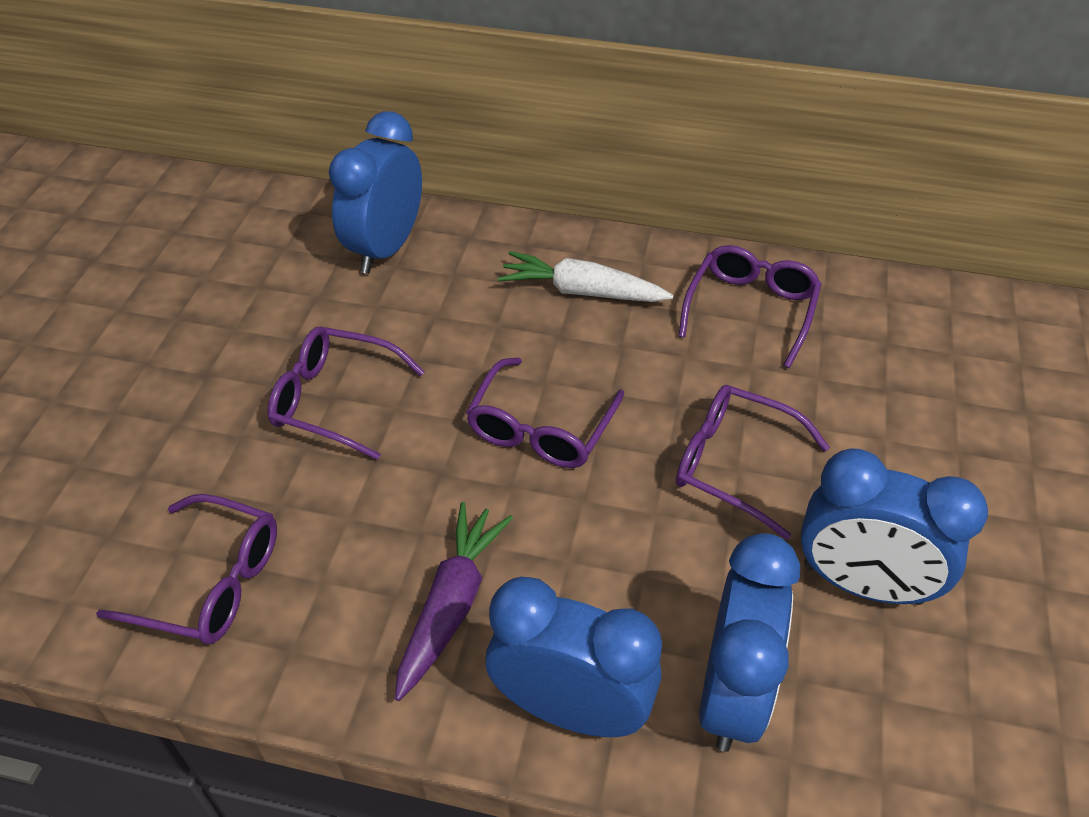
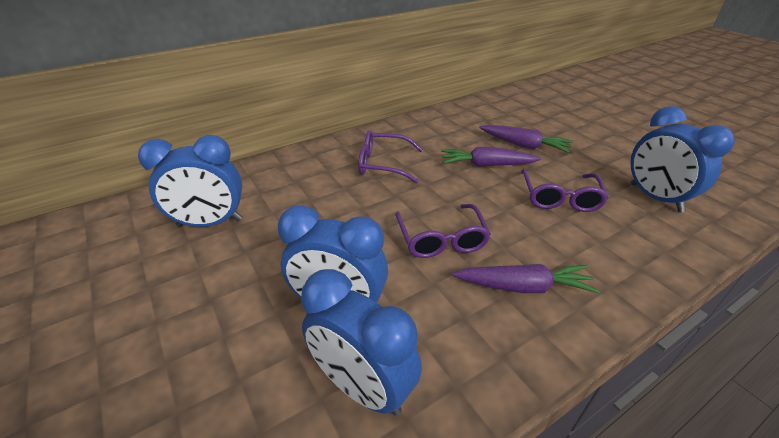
purple carrot: [395,502,513,701] = 1 -> [441,147,541,167] [452,264,600,293] [479,125,573,153] = 3
purple glasses: [96,494,277,644] [268,326,425,460] [466,357,624,468] [676,385,830,540] [678,245,821,368] = 5 -> [359,130,423,183] [395,204,491,258] [521,169,608,212] = 3
white carrot: [498,251,674,302] = 1 -> none = 0

